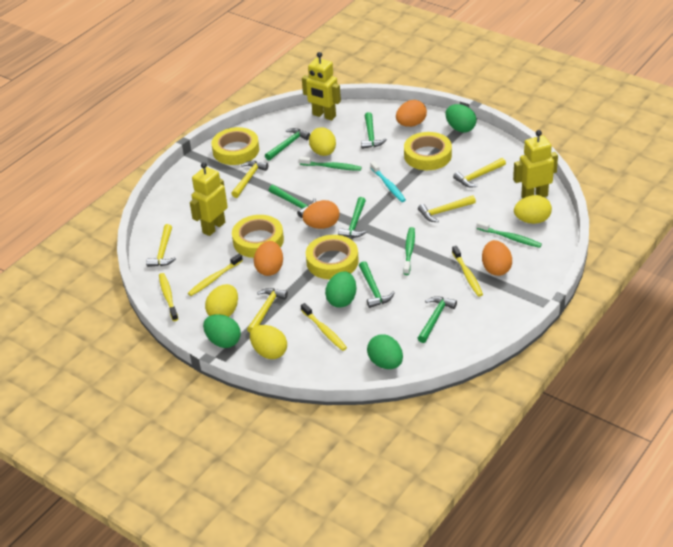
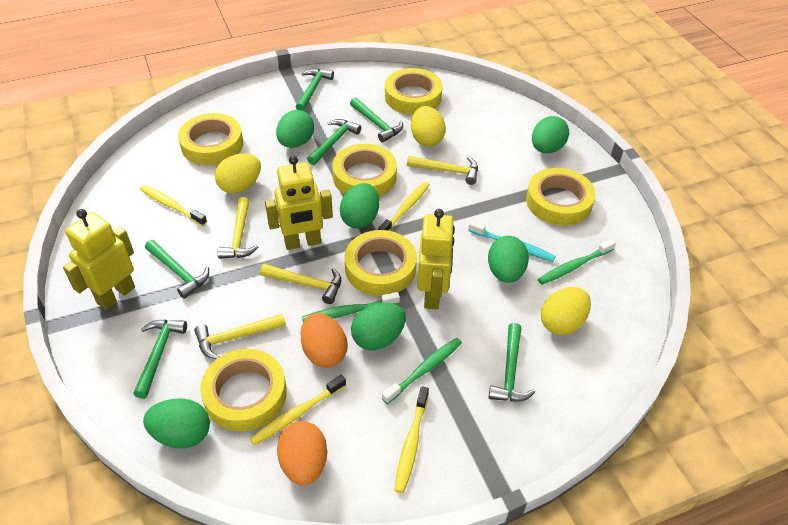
green egg: [203,314,241,348] [325,271,357,308] [367,334,403,369] [446,104,476,133] = 4 -> [143,398,210,449] [276,110,314,148] [340,183,379,229] [351,303,406,350] [488,236,529,283] [532,116,569,153] = 6
orange egg: [254,241,283,276] [302,200,340,229] [396,100,427,127] [482,240,512,276] = 4 -> [277,421,327,485] [301,313,348,368] = 2
yellow egg: [205,284,238,317] [250,325,287,359] [309,127,336,156] [514,195,552,224] = 4 -> [215,153,261,194] [411,106,446,147] [541,287,591,335] = 3
yellow hammer: [146,224,176,267] [231,161,268,198] [247,288,288,333] [418,195,476,222] [453,158,506,187] = 5 -> [194,314,286,359] [217,197,259,259] [260,264,341,304] [407,156,478,185] = 4
yellow tape: [211,127,259,165] [232,215,284,258] [306,235,359,279] [404,132,452,170] = 4 -> [178,113,243,165] [200,349,287,431] [332,144,397,196] [344,230,417,296] [385,68,442,115] [526,168,596,226] = 6

